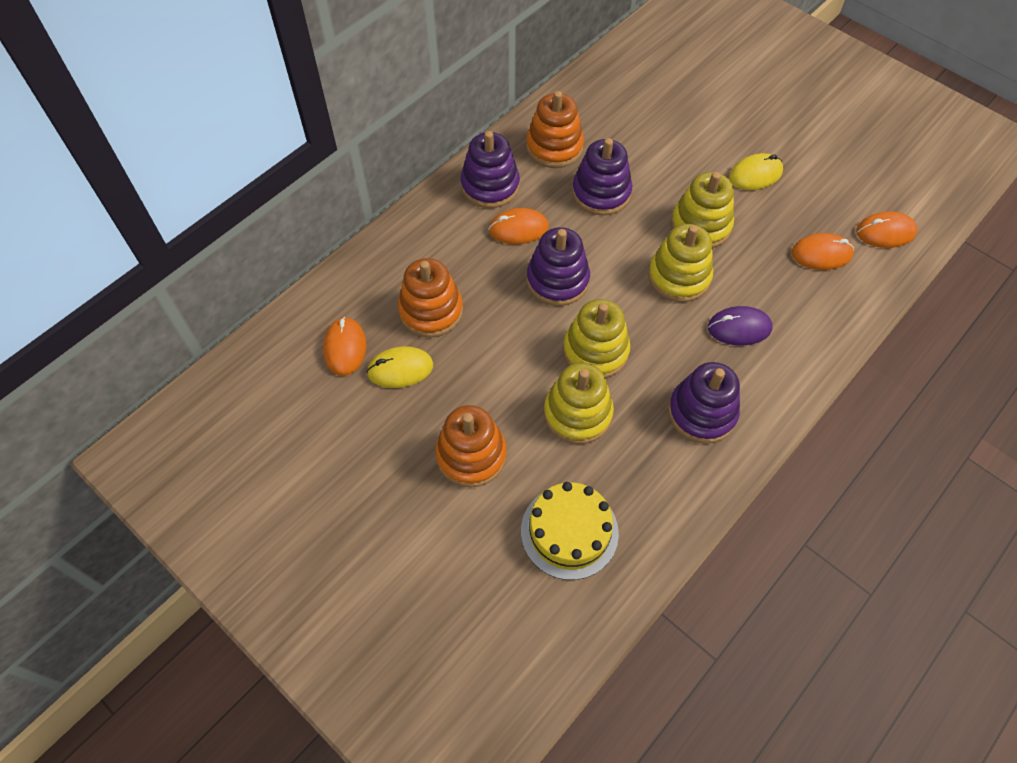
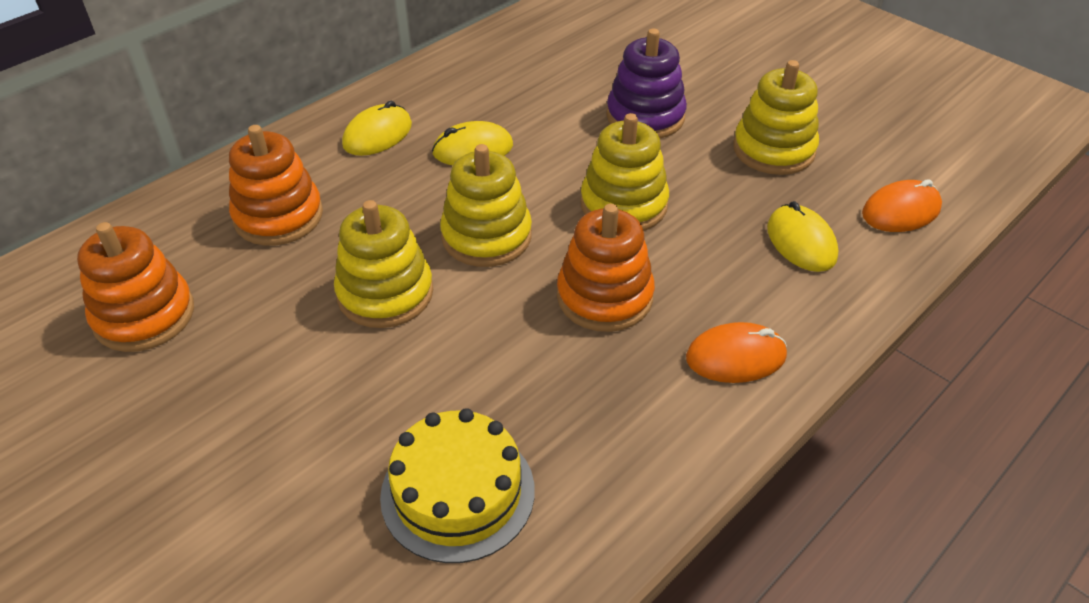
orange mouse: [323,317,367,376] [488,208,549,244] [792,233,854,270] [856,212,918,248] = 4 -> [686,322,787,383] [862,179,942,232] = 2
purple mouse: [708,306,772,346] = 1 -> none = 0
purple stacking toy: [461,131,520,208] [527,227,590,306] [572,138,632,215] [668,362,740,444] = 4 -> [607,28,687,138] = 1
yellow mouse: [366,346,433,388] [729,153,783,190] = 2 -> [342,101,412,156] [432,121,513,165] [767,201,838,272] = 3

